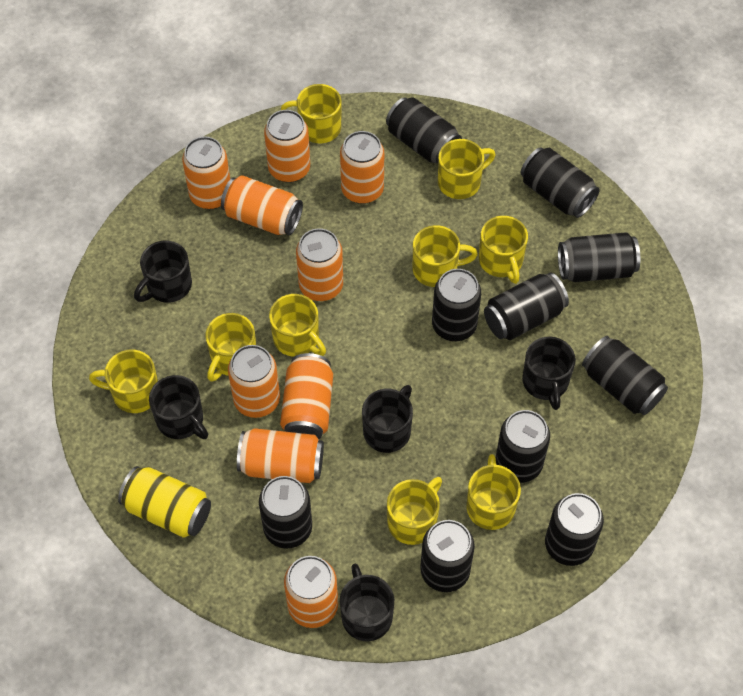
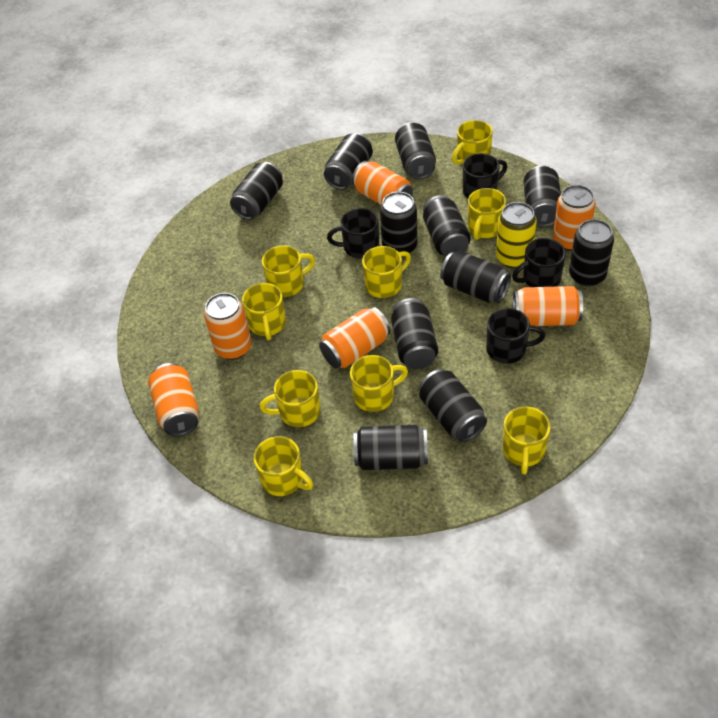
black can: [259,476,312,549] [386,97,462,163] [420,520,475,592] [432,269,481,341] [484,273,569,340] [496,410,550,483] [521,147,599,218] [545,493,604,566] [558,232,640,282] [582,336,668,415] = 10 -> [230,162,283,220] [324,133,373,189] [353,425,428,470] [380,192,418,257] [391,298,438,369] [395,123,436,179] [419,369,487,442] [423,195,471,257] [440,250,511,303] [524,165,561,227] [569,219,614,286] = 11
black mug: [134,241,192,303] [149,375,208,439] [340,563,394,641] [362,385,413,453] [522,337,576,410] = 5 -> [327,208,379,258] [463,153,507,198] [486,308,545,364] [512,238,566,287] = 4
orange can: [182,136,230,209] [221,175,303,235] [228,345,280,418] [237,428,324,483] [264,110,310,183] [280,353,333,439] [284,556,338,628] [296,228,343,301] [340,131,384,204] = 9 -> [148,363,199,436] [204,293,252,360] [319,307,391,368] [352,161,413,205] [513,286,583,326] [553,185,596,251] = 6

